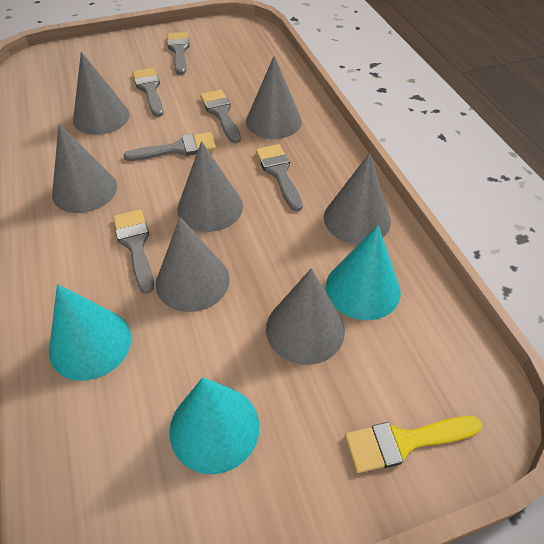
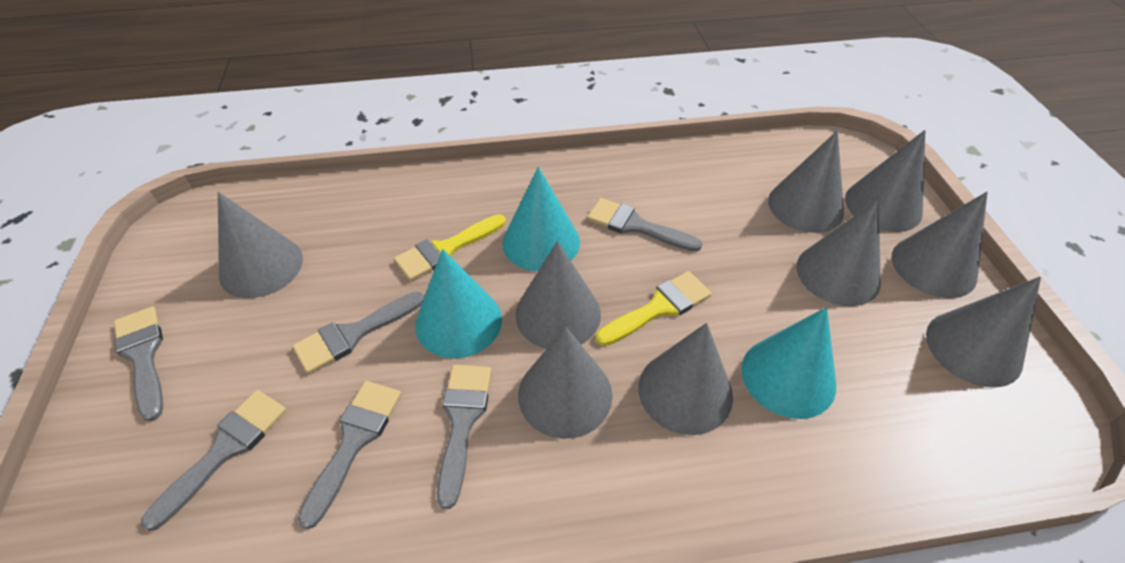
grey cone: [52,124,117,213] [73,52,130,135] [156,217,230,312] [178,141,243,232] [246,56,302,139] [266,268,345,365] [324,153,391,244] = 7 -> [218,192,303,298] [515,241,601,349] [518,326,612,439] [638,323,733,435] [768,130,844,233] [797,199,881,306] [845,130,926,232] [891,192,988,298] [926,277,1041,388] = 9
yellow brush: [345,416,482,473] = 1 -> [394,214,506,281] [596,271,711,346] = 2

